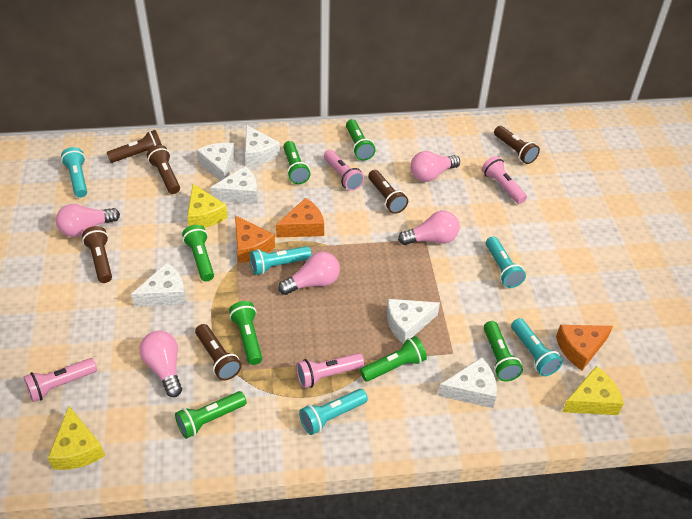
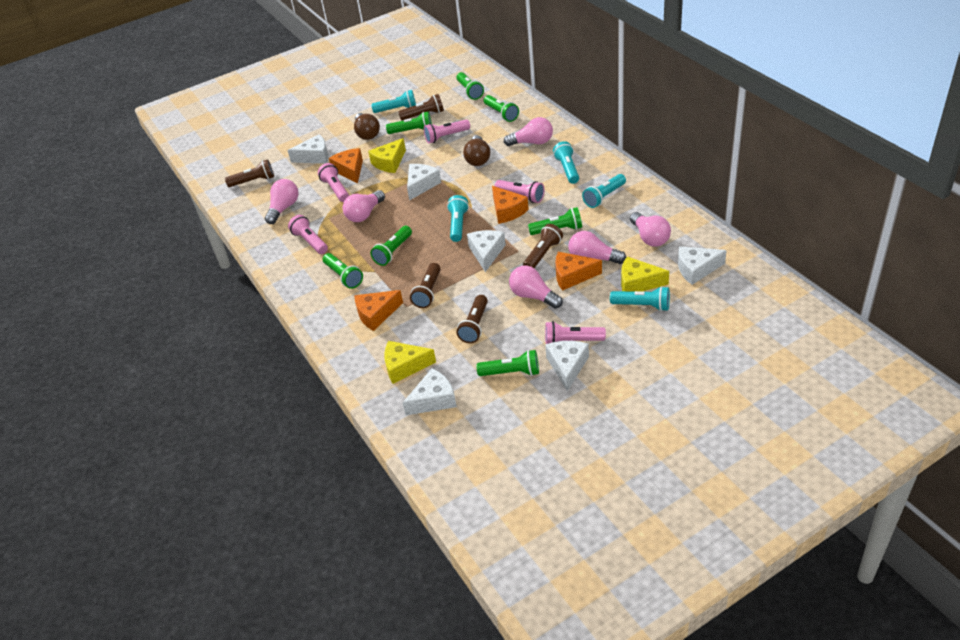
brown flashlight: [82,226,112,283] [107,130,162,163] [147,145,180,194] [195,324,242,381] [368,170,408,214] [494,126,540,164] = 6 -> [225,159,274,187] [398,94,444,121] [410,263,441,308] [456,295,488,343] [523,224,563,268] = 5
brown light bulb: none = 0 -> [354,113,380,140] [463,135,490,166] = 2
orange cheese: [235,215,275,263] [276,198,324,238] [556,325,613,371] = 3 -> [329,148,363,183] [354,290,403,331] [492,186,529,224] [555,252,602,291] = 4
pink flashlight: [24,358,97,402] [296,353,365,388] [324,150,364,191] [482,156,527,204] = 4 -> [288,215,328,254] [318,163,349,202] [424,120,470,143] [495,180,545,203] [545,321,606,344] = 5
pink light bulb: [56,204,120,237] [139,331,182,397] [278,252,340,295] [398,211,460,245] [410,151,460,182] = 5 -> [265,179,298,224] [343,190,385,222] [504,117,553,146] [509,265,563,309] [568,231,626,264] [630,212,671,247] = 6

